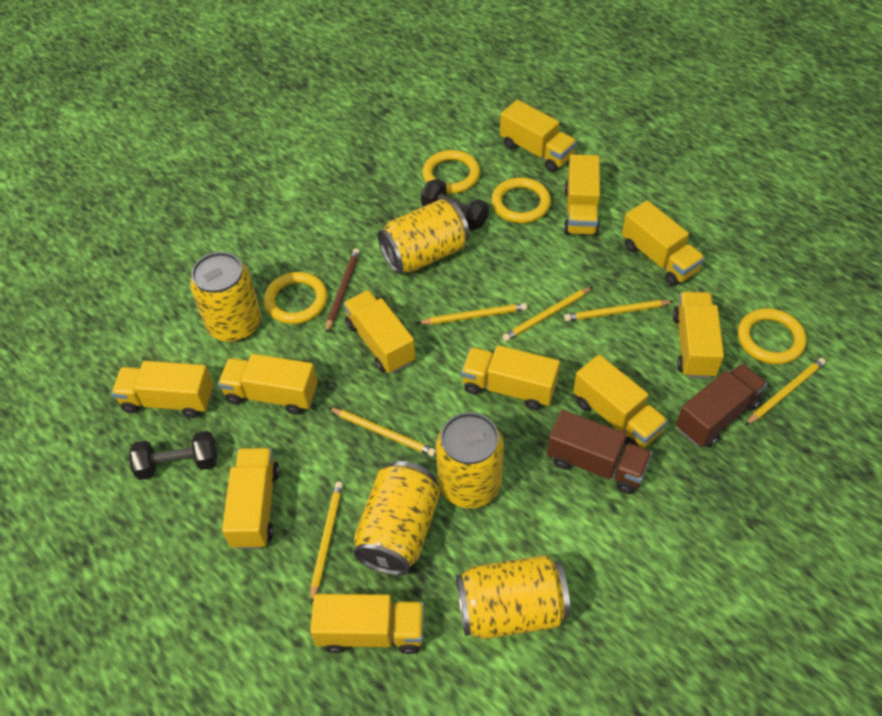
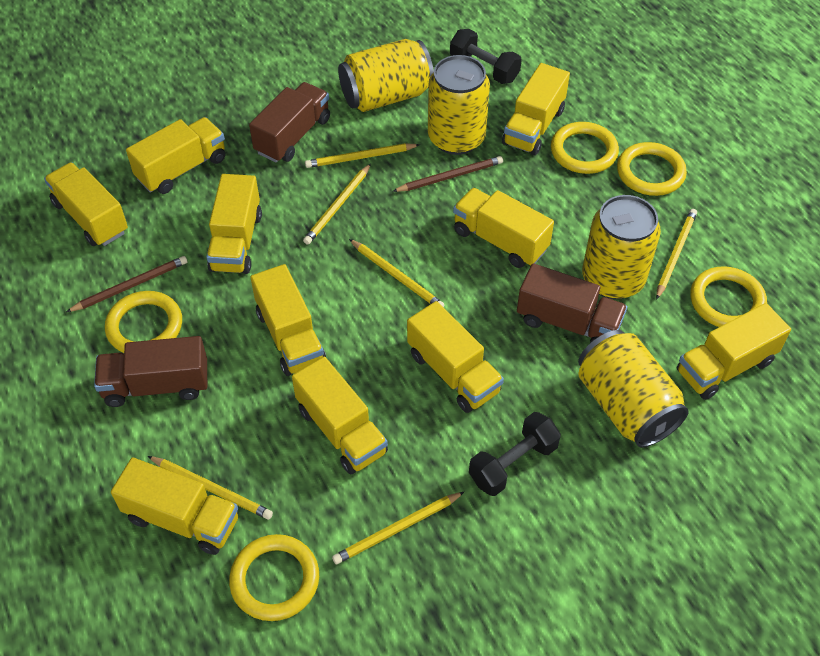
brown pencil: [326,248,360,333] = 1 -> [66,256,187,312] [392,156,503,192] = 2
brown truck: [547,410,652,494] [676,363,767,447] = 2 -> [94,336,207,407] [249,82,330,163] [517,263,627,343] = 3
yellow can: [190,252,261,342] [354,461,440,576] [378,199,470,274] [436,412,504,508] [456,555,570,639] = 5 -> [338,39,434,112] [428,55,490,155] [578,330,689,448] [582,195,661,299] = 4
yellow ring: [264,272,328,324] [422,150,480,194] [491,178,551,223] [738,308,807,364] = 4 -> [105,291,182,353] [229,534,319,621] [551,122,619,174] [617,142,687,196] [690,266,767,327] = 5
yellow truck: [111,361,213,418] [218,354,318,415] [222,448,280,549] [310,594,424,654] [343,290,416,374] [461,345,560,410] [500,100,577,172] [564,154,600,236] [573,354,668,448] [622,200,705,286] [673,292,724,378] = 11 -> [44,163,128,246] [111,457,238,555] [126,117,225,194] [206,174,262,274] [250,264,326,376] [292,357,388,474] [407,301,504,413] [453,188,554,268] [502,63,570,155] [677,303,791,400] = 10

